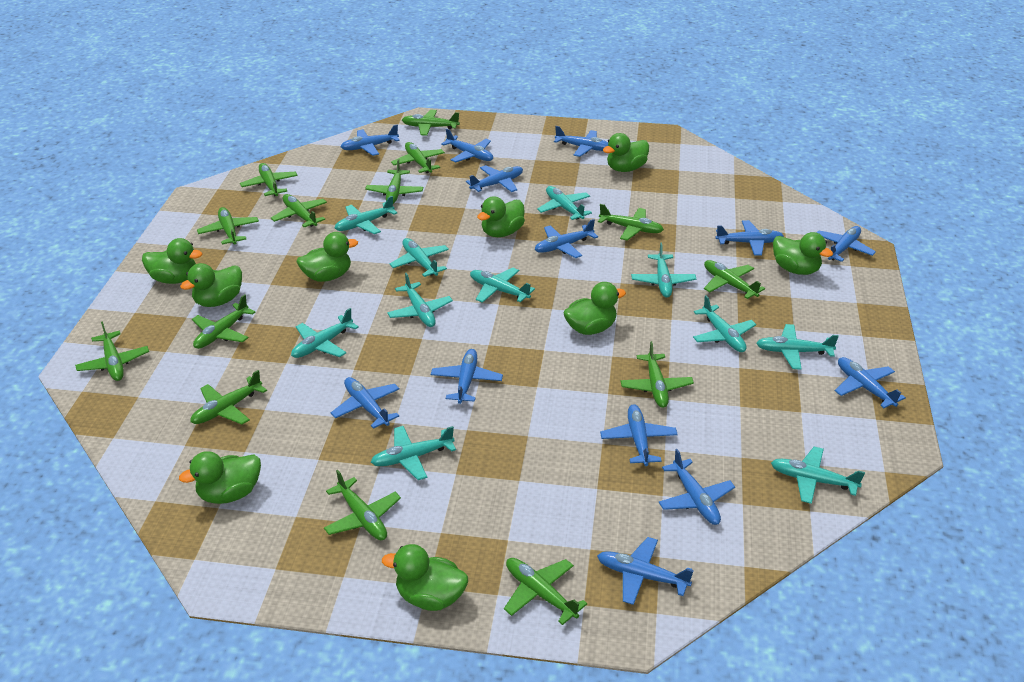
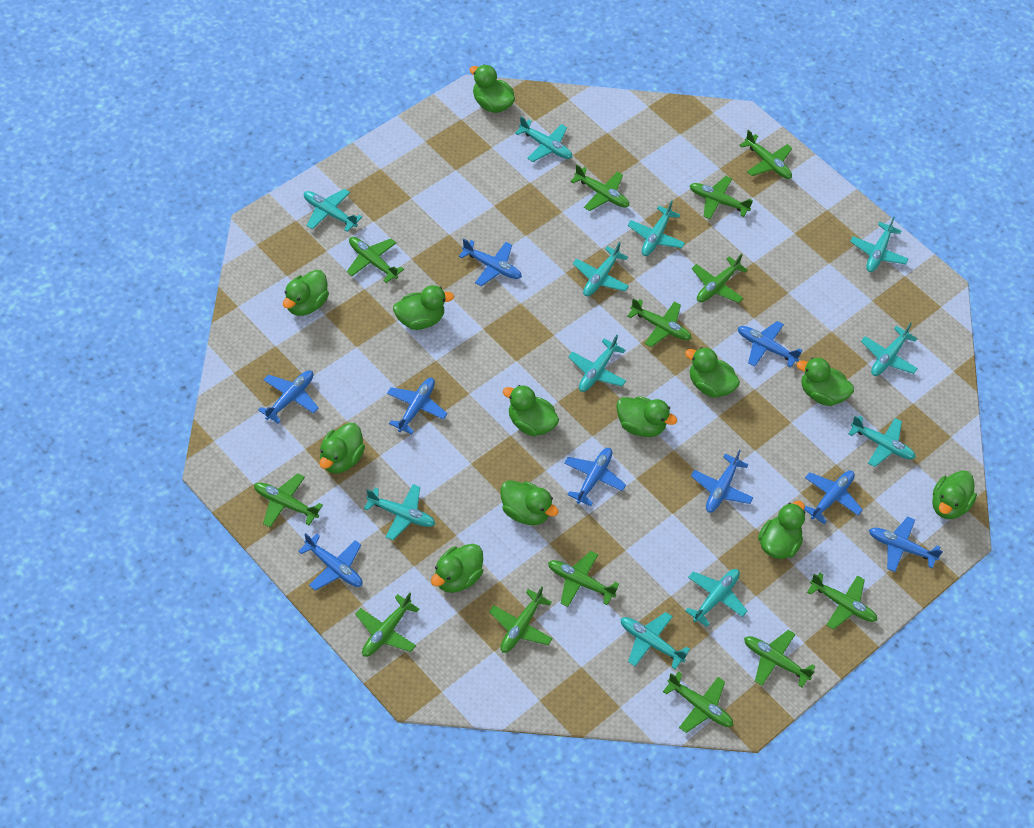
blue plane: [331,377,400,429] [341,124,400,156] [431,349,503,404] [441,129,493,162] [466,165,523,192] [535,219,598,258] [554,126,608,157] [597,537,694,605] [600,404,678,466] [658,449,735,525] [715,220,784,256] [816,226,876,262] [835,357,906,408] = 13 -> [258,370,319,424] [298,533,362,591] [387,378,448,434] [459,239,522,286] [564,448,626,506] [691,450,753,513] [738,321,802,368] [804,471,863,524] [869,517,943,572] = 9
green duck: [142,238,202,284] [179,451,261,504] [180,263,242,307] [297,232,358,282] [382,544,468,611] [477,196,525,237] [563,282,626,335] [603,133,649,172] [773,232,833,275] = 9 -> [283,270,329,316] [319,423,365,473] [393,285,454,330] [431,544,483,593] [469,65,515,113] [500,480,559,525] [503,385,559,436] [616,396,677,437] [685,347,740,398] [758,501,805,559] [797,357,854,406] [932,470,977,519] = 12
green plane: [75,321,149,381] [190,370,267,425] [192,294,256,349] [197,207,259,245] [240,163,298,196] [271,194,327,227] [324,470,401,540] [365,159,423,204] [391,142,445,173] [402,110,460,136] [504,558,587,625] [598,204,664,240] [620,341,694,408] [704,260,765,299] = 14 -> [254,473,323,527] [347,237,404,283] [355,593,419,657] [489,587,553,653] [548,551,619,607] [570,165,629,211] [628,298,692,347] [663,671,733,733] [690,176,753,219] [692,254,748,303] [740,130,792,179] [744,630,816,687] [807,573,877,630] = 13

